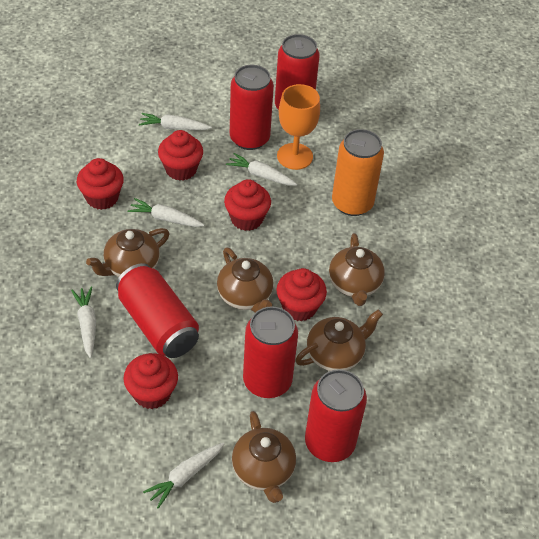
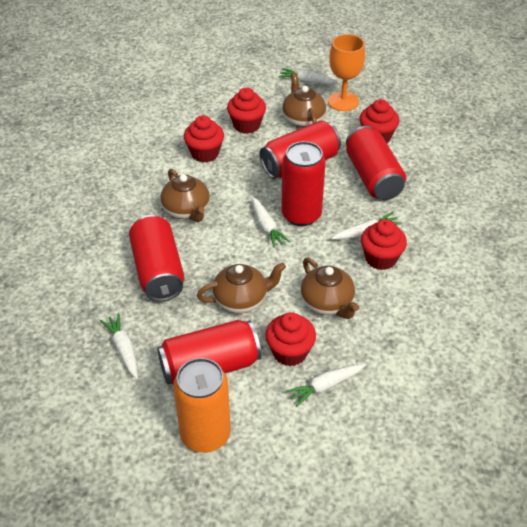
brown teapot: [86,228,170,277] [217,247,273,312] [232,411,296,503] [295,309,383,371] [329,233,385,306] = 5 -> [161,169,210,222] [197,262,286,313] [282,72,326,128] [301,258,359,319] = 4

